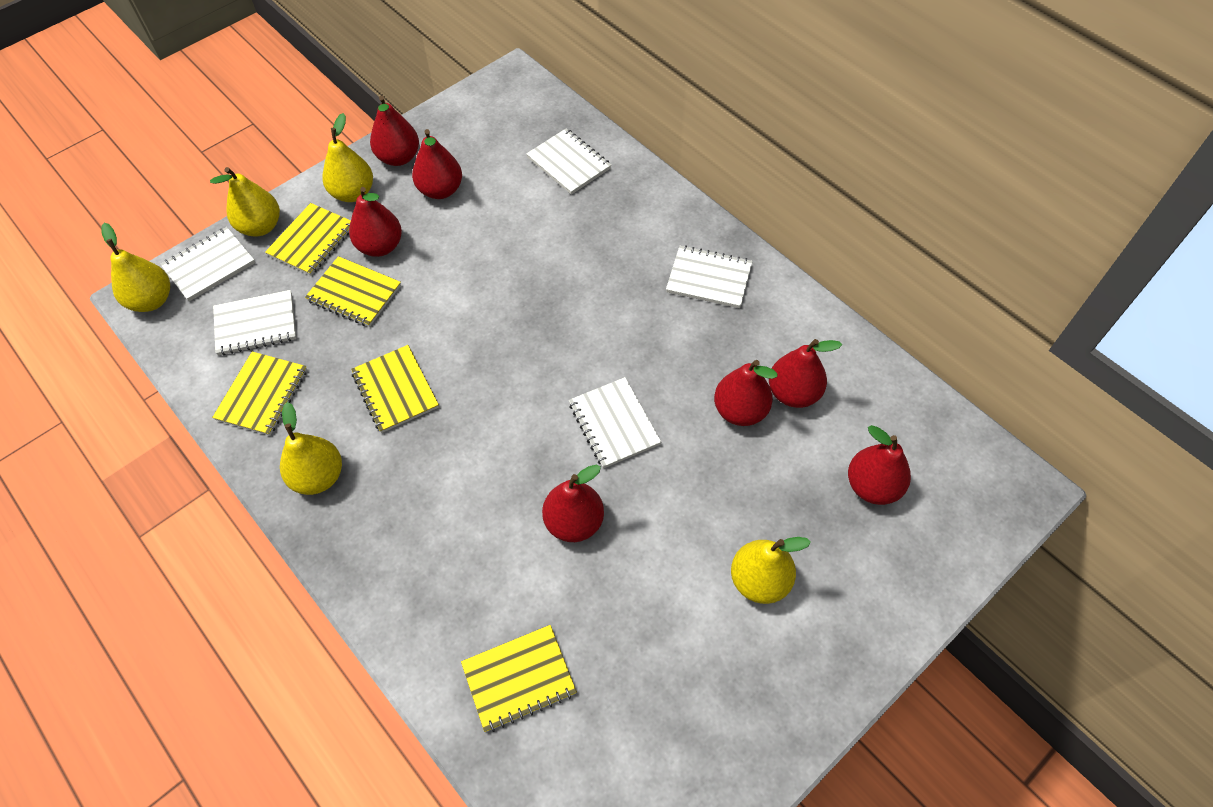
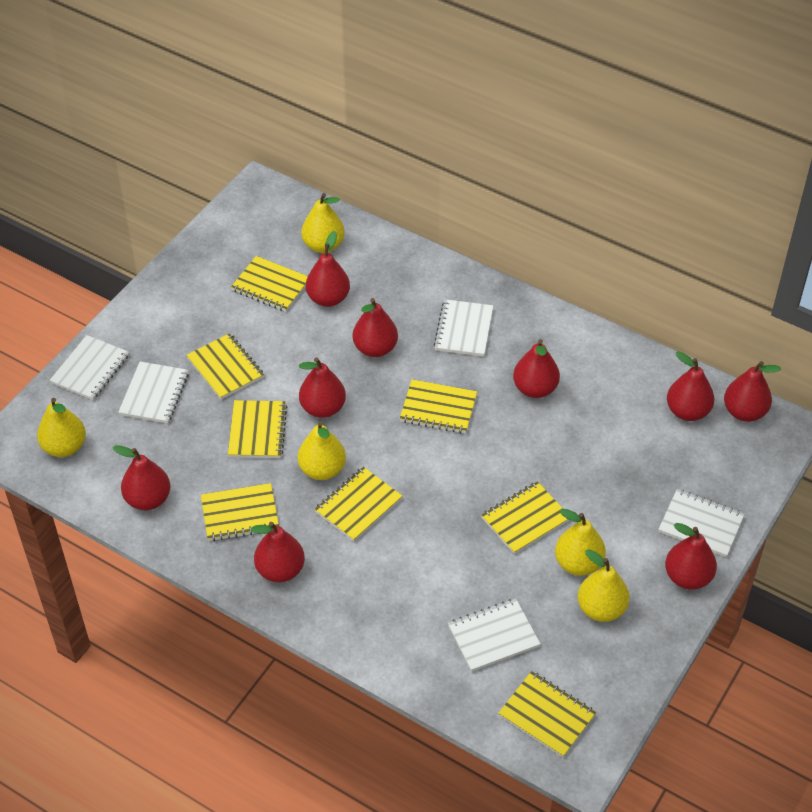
red pear: [349,187,402,257] [370,96,419,166] [412,129,462,199] [542,465,604,542] [714,360,777,426] [769,339,842,408] [848,425,911,505] = 7 -> [113,445,171,510] [251,522,305,582] [299,358,346,418] [306,231,350,307] [353,298,398,357] [513,339,560,398] [665,523,717,590] [667,351,714,421] [724,361,781,422] = 9
yellow notebook: [212,352,307,435] [265,203,351,276] [305,256,401,327] [351,345,439,433] [461,625,577,732] = 5 -> [186,333,264,399] [201,483,279,541] [228,400,287,458] [231,256,308,312] [315,467,402,541] [400,379,477,434] [481,481,569,554] [498,671,596,757] = 8

